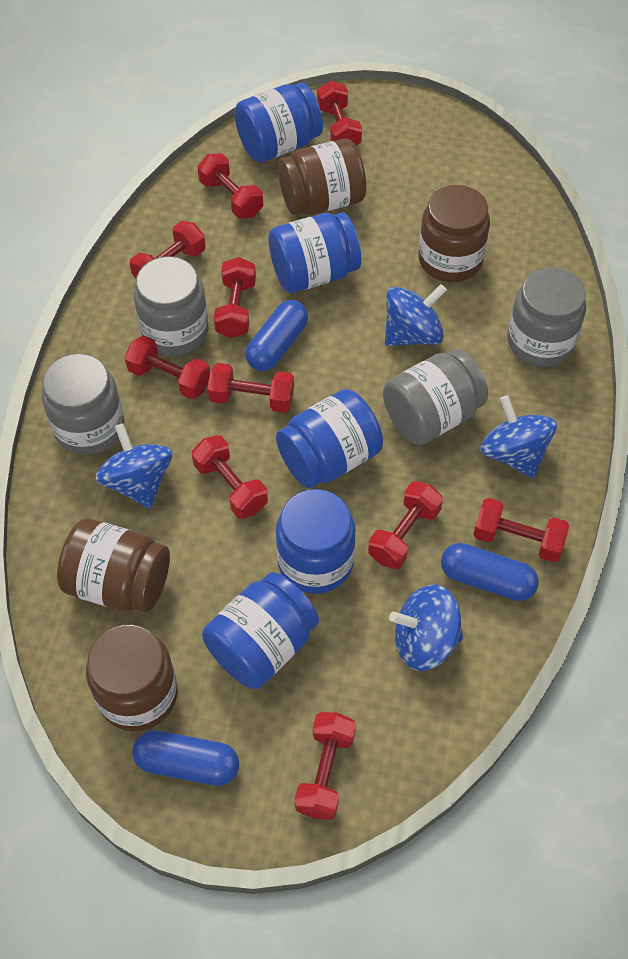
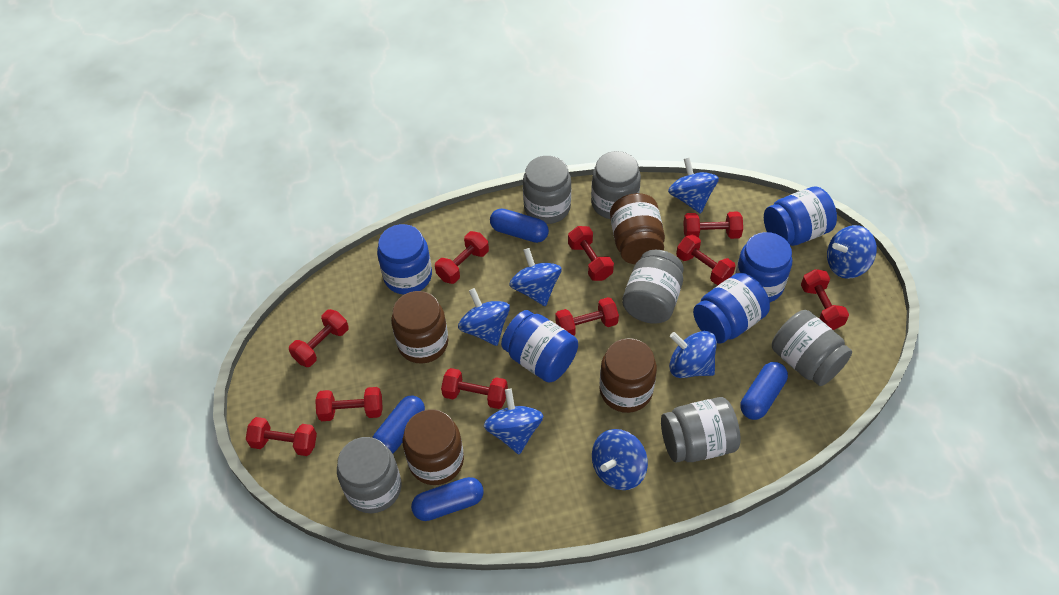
blue capsule: [132,730,239,786] [245,300,308,371] [441,543,539,601] = 3 -> [372,396,425,453] [411,477,484,521] [490,208,549,243] [741,362,788,420] = 4
blue spinning top: [95,423,173,509] [385,284,447,346] [389,584,463,671] [480,395,557,478] = 4 -> [458,288,510,346] [484,389,543,455] [509,248,562,306] [592,429,648,490] [668,158,719,214] [669,331,717,378] [827,225,877,279] = 7
grey jar: [42,353,124,455] [134,256,208,356] [383,349,488,445] [507,267,586,367] = 4 -> [337,437,402,513] [523,156,571,224] [591,151,641,219] [622,250,684,324] [661,397,741,463] [772,310,852,386] = 6

